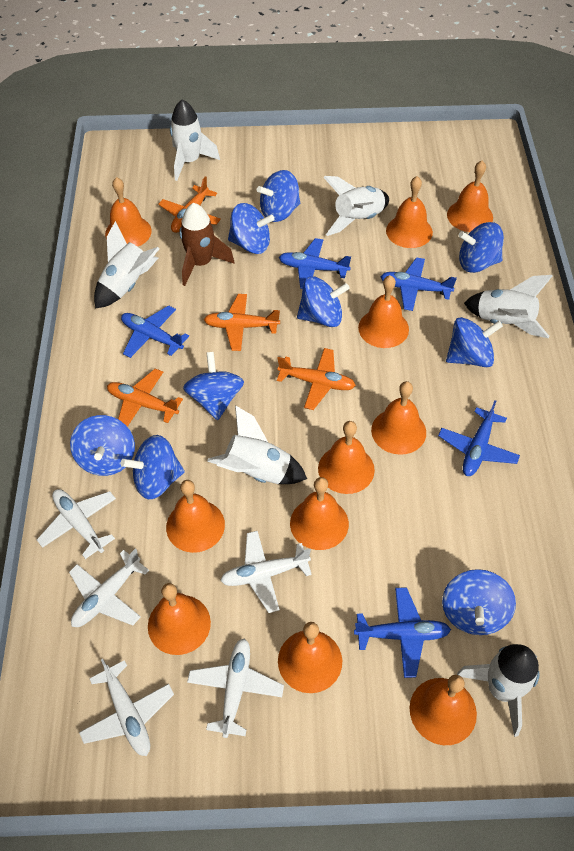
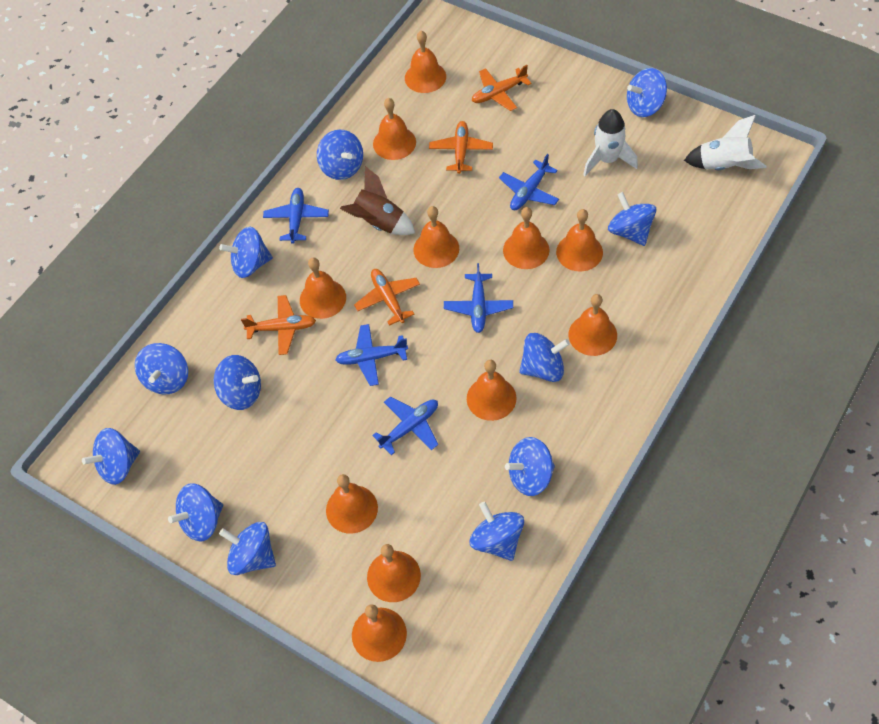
blue spinning top: [70,415,135,476] [121,435,185,499] [183,352,244,420] [228,203,274,254] [257,170,300,222] [297,276,350,327] [442,569,516,635] [446,317,503,367] [458,222,504,273] = 9 -> [82,428,140,485] [135,343,188,395] [168,483,223,541] [214,355,261,410] [219,227,273,278] [219,522,276,575] [317,130,363,180] [470,502,524,561] [505,437,555,496] [519,333,570,382] [608,192,656,246] [627,68,667,117] = 12
white plane: [37,489,116,559] [69,549,149,627] [79,659,174,756] [187,639,284,738] [220,531,312,613] = 5 -> none = 0
white rocket: [94,221,160,309] [170,99,220,181] [207,405,307,484] [323,176,389,236] [457,644,540,737] [464,275,553,338] = 6 -> [583,109,638,176] [684,115,767,170] = 2

